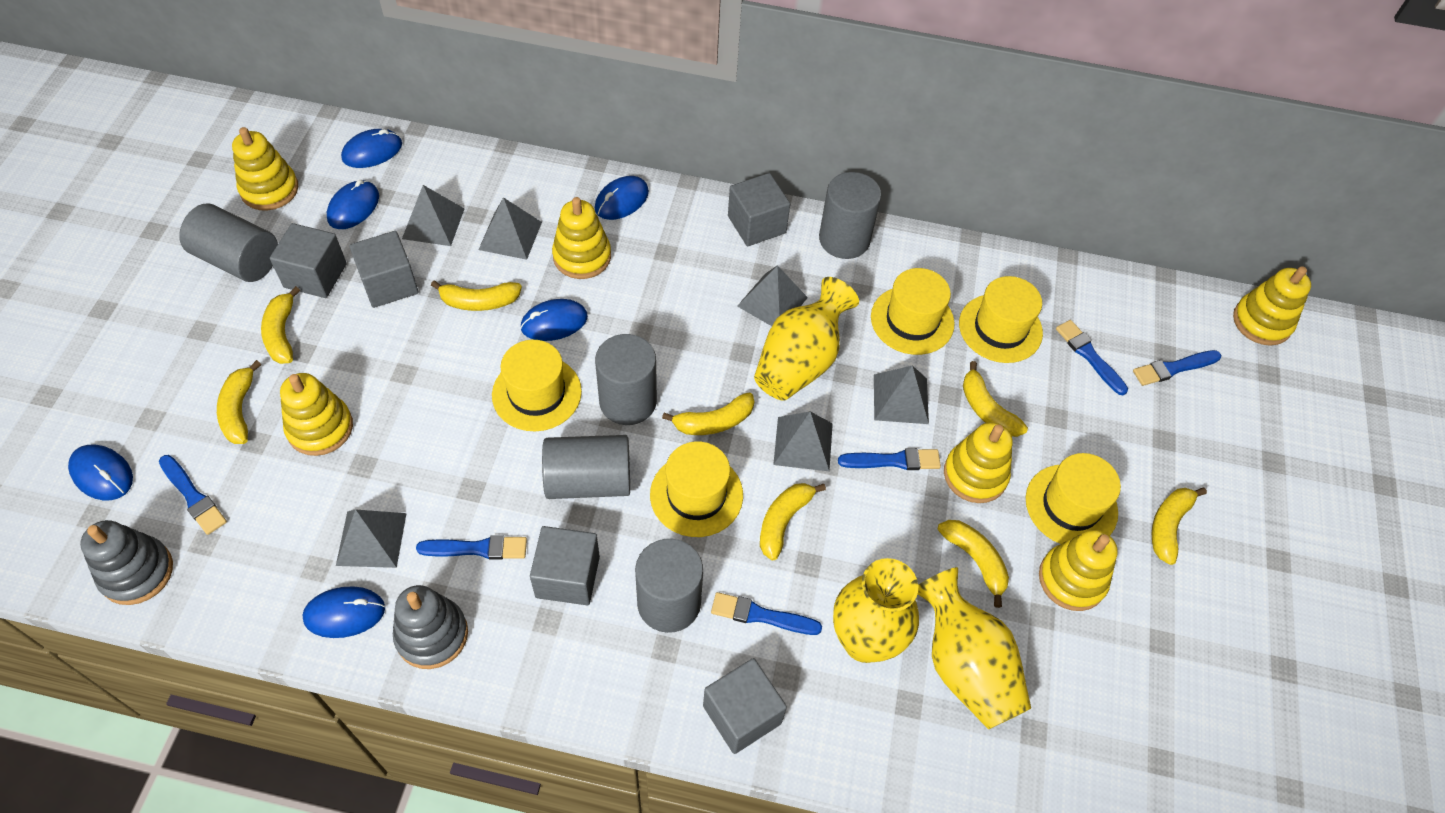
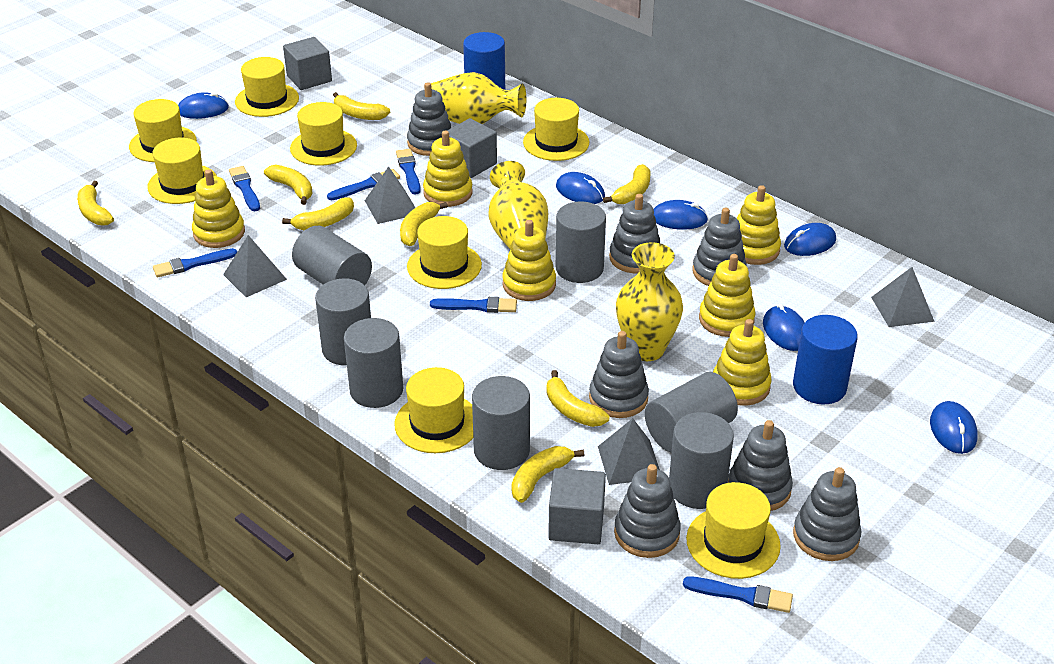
blue cylinder: none = 0 -> [463,32,505,90] [793,315,858,404] = 2
grey cube: [270,223,347,298] [349,231,419,308] [530,526,600,605] [703,658,787,754] [728,173,790,246] = 5 -> [283,37,332,90] [447,118,497,178] [548,468,606,544] = 3
grey cylinder: [179,203,278,282] [542,435,630,499] [595,334,657,425] [635,539,703,633] [819,172,881,259] = 5 -> [292,226,372,285] [315,278,371,366] [344,318,403,408] [472,376,530,470] [556,202,606,283] [645,372,738,453] [669,412,734,509] = 7
grey pyramid: [336,509,407,568] [402,185,465,246] [479,197,542,260] [737,265,808,326] [773,412,833,471] [874,365,929,424] = 6 -> [223,235,287,297] [365,166,416,224] [598,418,660,485] [871,267,935,327] = 4
grey stacking toy: [80,520,173,605] [393,585,468,669] = 2 -> [407,82,451,156] [589,331,649,418] [609,194,660,274] [614,464,681,558] [693,207,747,286] [728,420,793,511] [793,467,862,561] = 7
yellow hat: [492,340,582,431] [650,441,743,537] [871,268,955,355] [959,276,1043,363] [1026,453,1121,544] = 5 -> [129,99,197,162] [147,138,217,204] [235,57,299,117] [290,102,357,166] [394,367,473,453] [407,216,482,289] [523,98,589,161] [686,482,781,579] = 8

